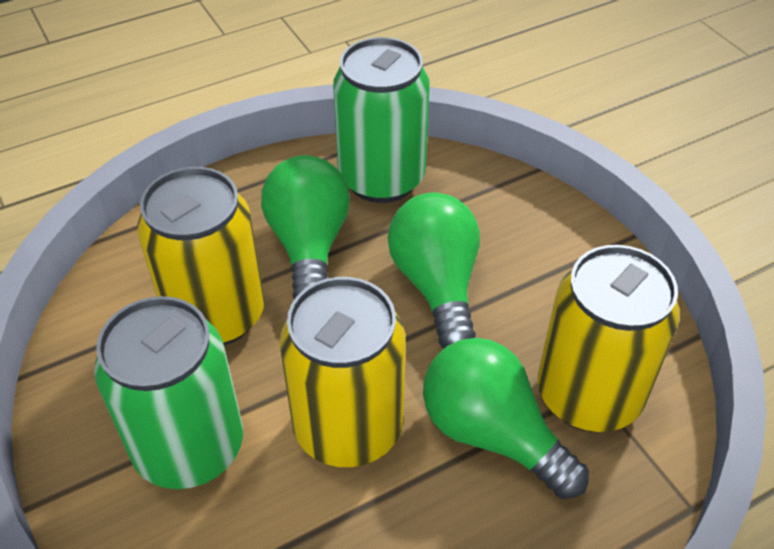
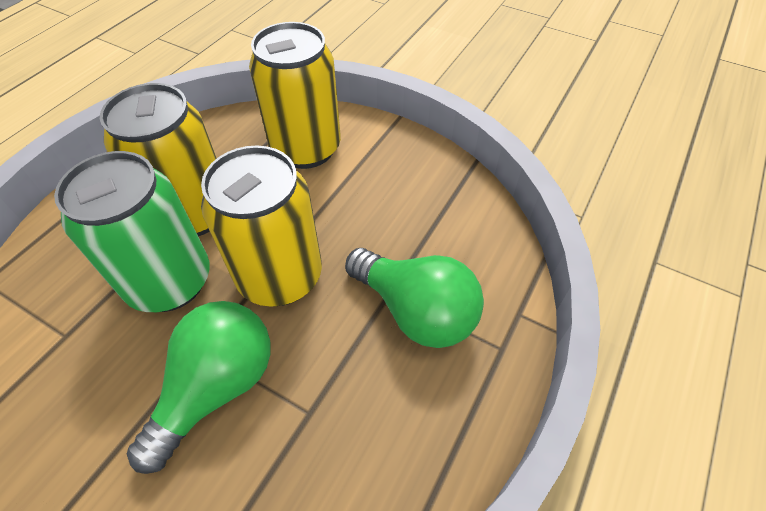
green can: [94,296,243,489] [333,37,430,203] = 2 -> [54,151,210,312] = 1
green light bulb: [261,155,350,299] [388,192,480,348] [423,338,589,499] = 3 -> [127,301,270,474] [345,248,484,348] = 2

